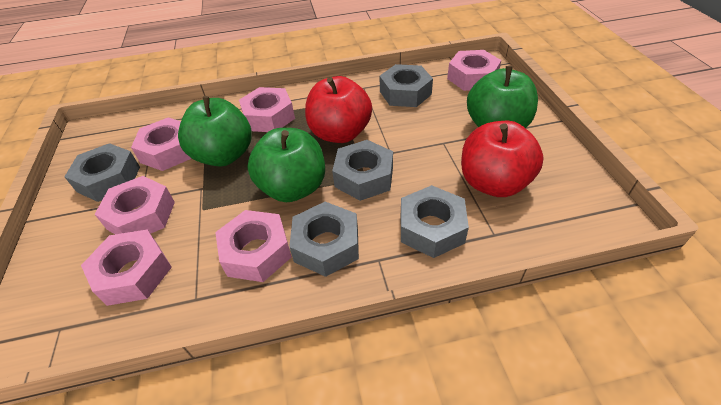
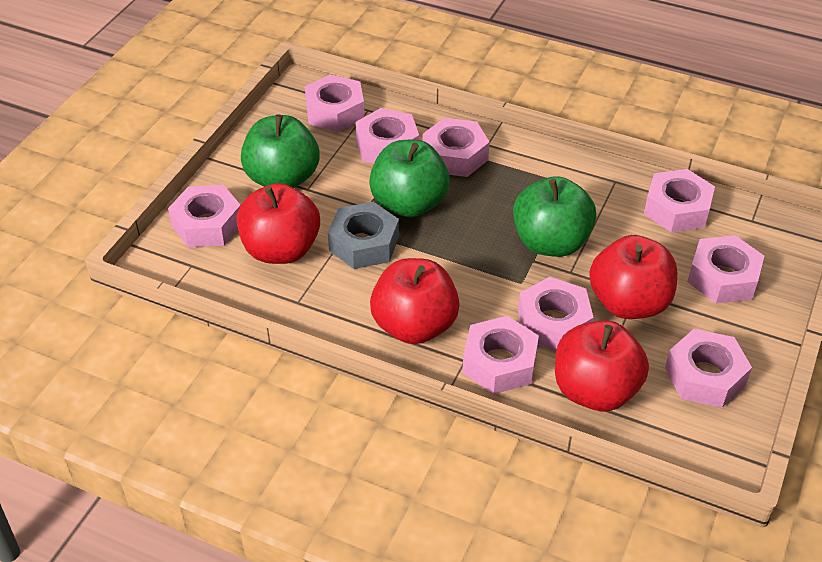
grey nut: [64,143,140,202] [289,202,359,277] [332,140,393,201] [380,64,433,107] [401,185,469,258] = 5 -> [328,202,399,269] = 1
pink nut: [81,230,172,306] [94,176,175,234] [131,117,192,171] [215,210,292,282] [239,87,295,132] [447,50,501,91] = 6 -> [168,185,241,247] [305,74,365,132] [355,108,419,164] [423,118,490,177] [462,316,539,394] [518,277,594,351] [644,169,715,232] [665,329,752,408] [687,235,764,304] = 9
red apple: [305,76,372,143] [461,121,544,197] = 2 -> [237,183,320,264] [370,258,460,344] [555,321,649,411] [589,235,677,319] = 4

